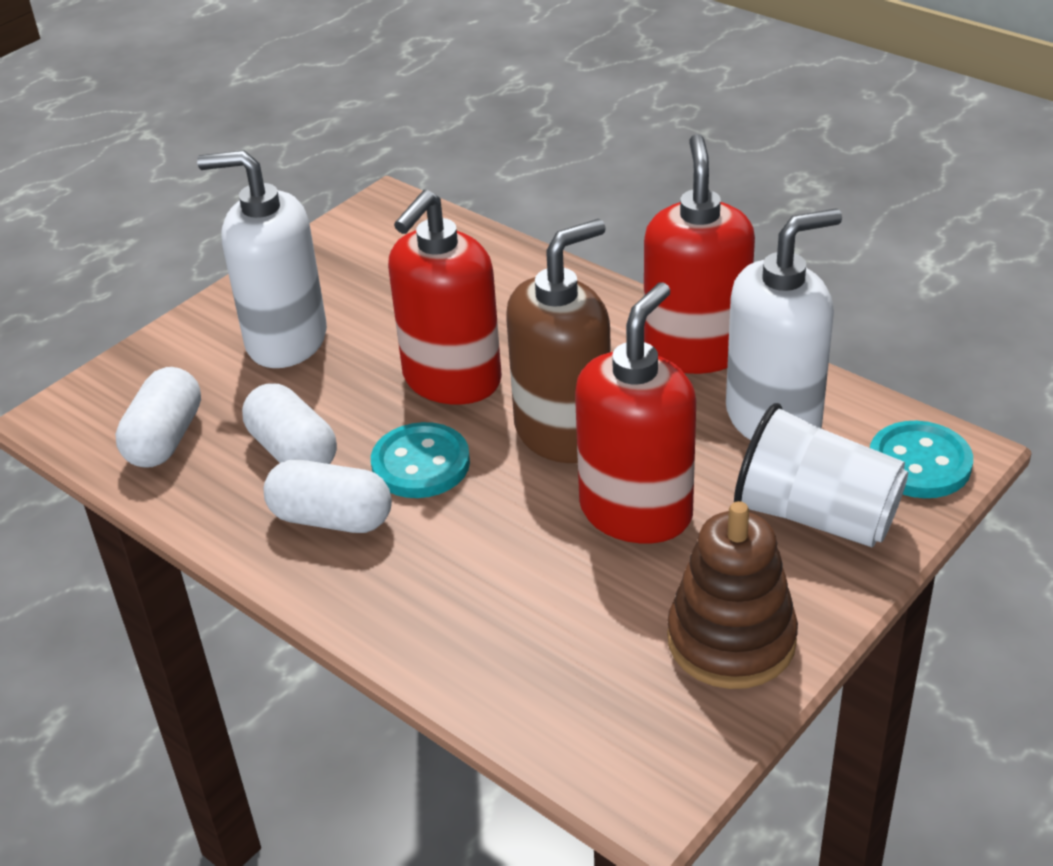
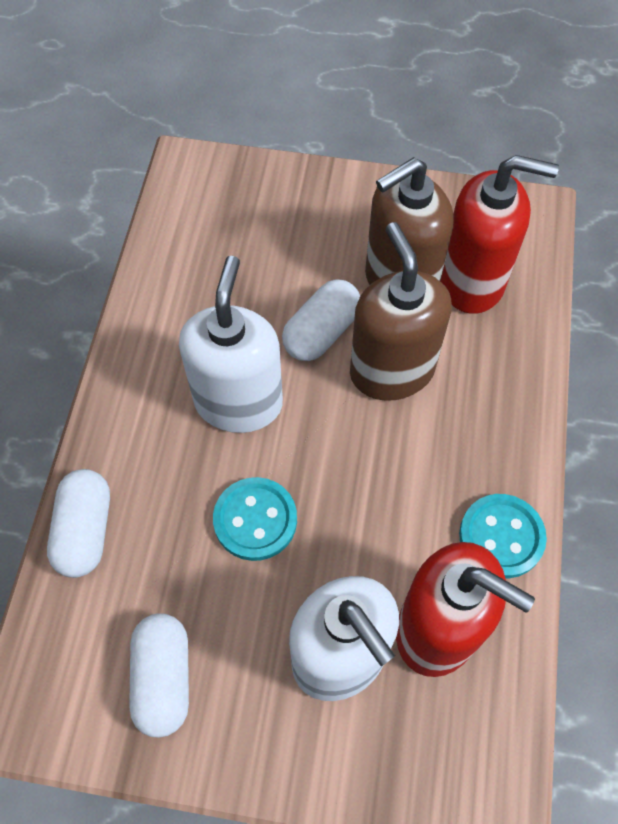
brown soap dispenser: [506,219,611,463] = 1 -> [350,222,452,401] [365,157,453,285] = 2
brown stacking toy: [667,501,798,689] = 1 -> none = 0
red soap dispenser: [388,190,502,405] [575,282,696,543] [644,134,755,374] = 3 -> [396,542,535,677] [440,155,559,314] = 2
white cup: [734,403,908,547] = 1 -> none = 0

